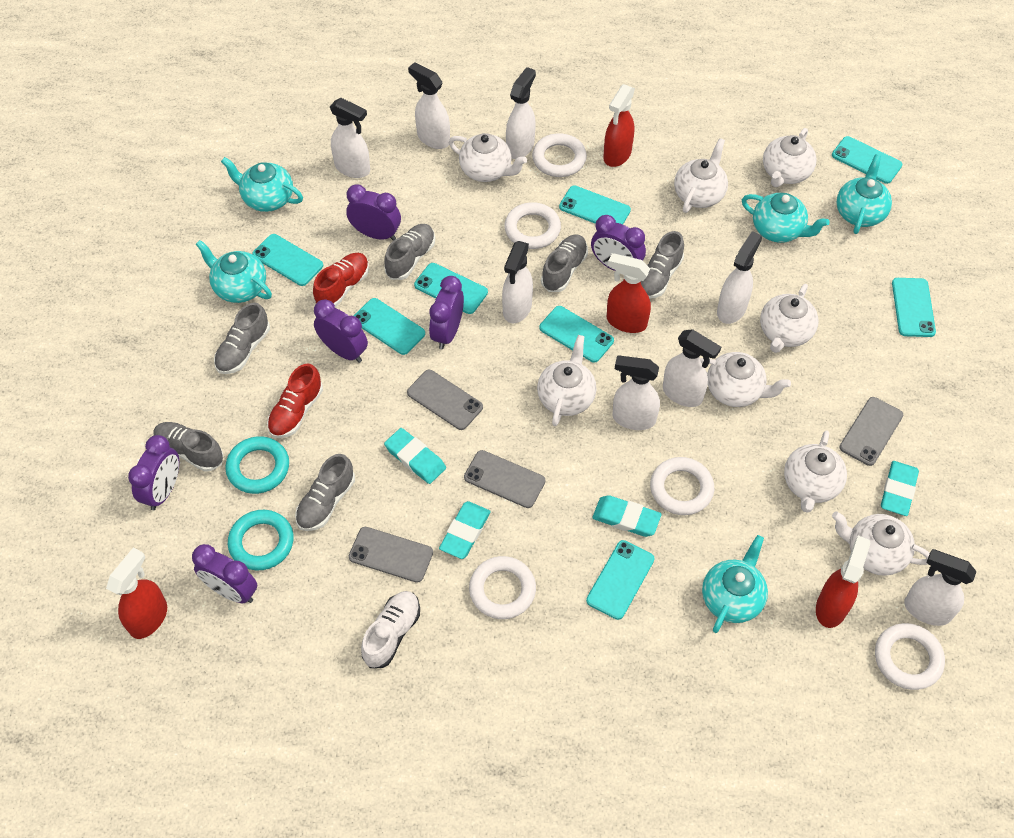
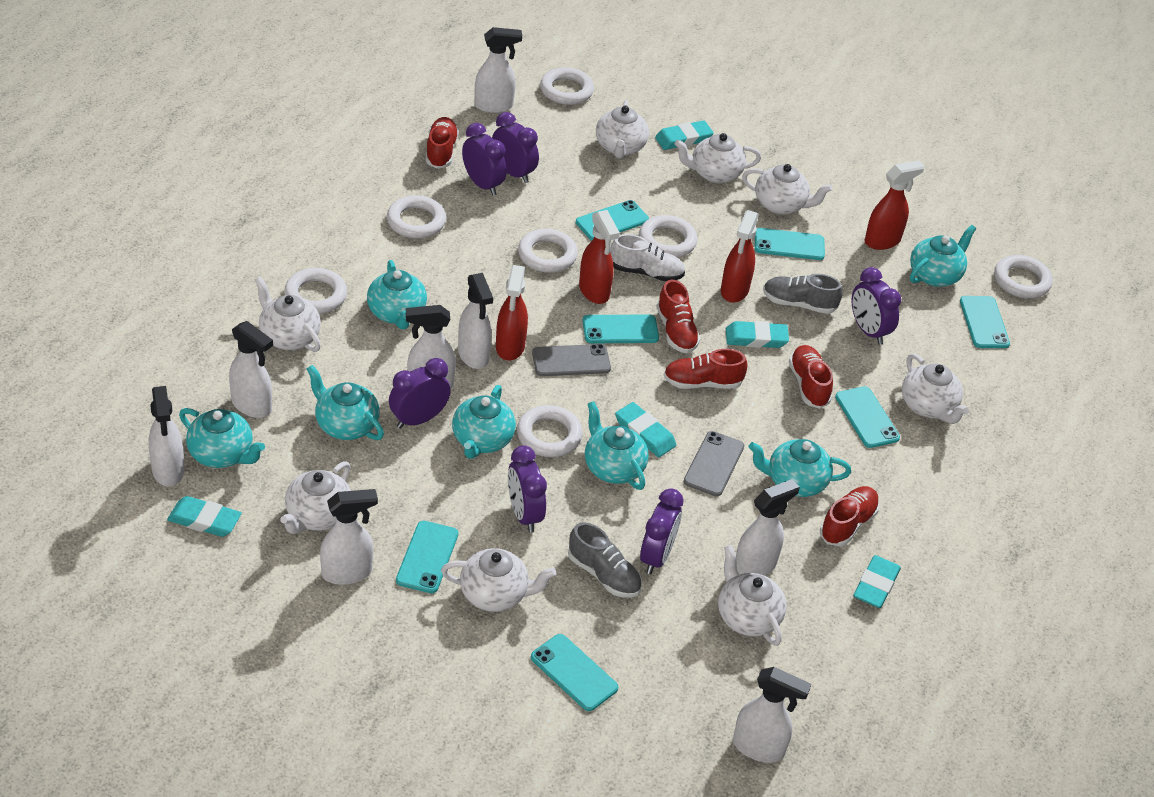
grey phone: [349,527,433,583] [407,370,483,430] [464,450,545,508] [839,397,903,466] = 4 -> [532,344,611,376] [684,431,744,497] = 2
grey shoe: [154,422,223,472] [214,303,270,374] [295,454,355,531] [384,224,435,280] [541,234,588,292] [641,231,684,299] = 6 -> [568,522,642,598] [763,274,842,314] = 2
red shoe: [267,363,323,438] [313,253,369,308] = 2 -> [426,117,459,169] [656,280,700,353] [664,349,747,389] [789,345,833,409] [820,486,880,547] = 5
turquoise eraser: [384,428,446,484] [439,501,491,559] [592,495,662,537] [881,461,919,516] = 4 -> [167,496,242,537] [615,402,676,457] [655,120,714,150] [726,321,789,348] [853,555,901,608] = 5
turquoise phone: [252,234,323,286] [354,298,425,355] [414,263,488,314] [539,306,614,362] [559,185,631,224] [586,540,654,620] [832,136,903,184] [892,278,936,337] = 8 -> [396,521,458,593] [531,634,618,711] [576,200,649,240] [583,315,659,343] [755,228,825,260] [835,386,900,448] [960,296,1010,348] = 7
turquoise ring: [225,436,289,494] [228,510,294,570] = 2 -> none = 0
turquoise teapot: [196,240,272,303] [221,157,303,212] [702,535,768,633] [742,193,830,243] [837,155,892,234] = 5 -> [179,408,265,468] [307,365,384,440] [367,260,427,329] [452,385,516,459] [585,401,649,490] [749,439,851,497] [910,225,976,287] = 7
white ring: [469,556,536,619] [505,202,561,249] [532,133,587,177] [650,457,714,515] [875,623,945,690] = 5 -> [284,268,347,314] [387,195,446,238] [517,405,583,457] [518,229,578,273] [540,67,594,105] [639,215,697,258] [994,255,1053,298] = 7

